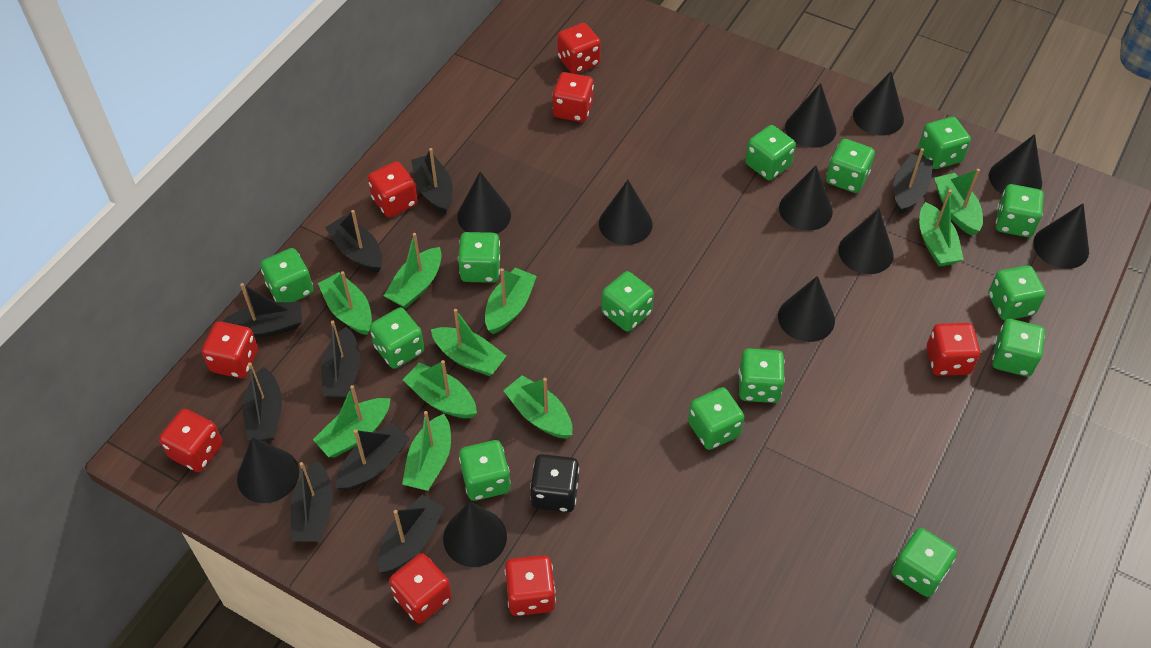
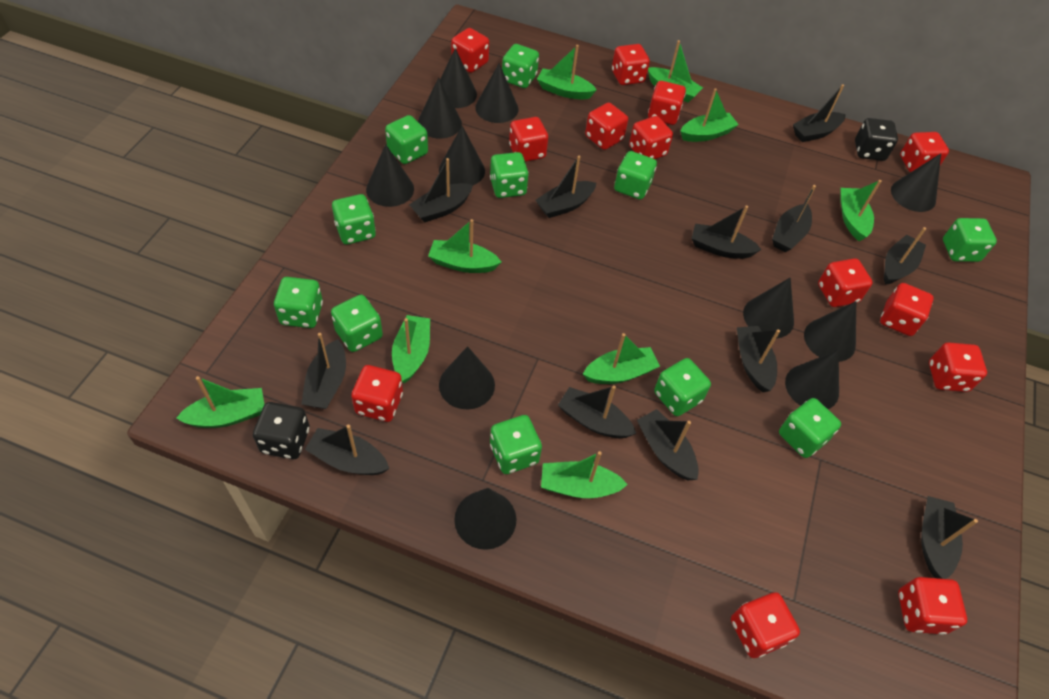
black boat: [222,283,302,338] [242,362,282,441] [290,461,333,542] [321,320,360,399] [325,210,383,273] [336,423,410,491] [378,495,445,573] [411,148,453,214] [893,148,933,214] = 9 -> [301,333,346,409] [305,425,389,475] [409,158,473,223] [536,156,596,218] [558,385,636,438] [637,409,699,480] [691,206,762,259] [737,326,780,392] [772,185,816,252] [793,84,846,142] [884,227,926,285] [921,496,978,579] = 12
black dice: [530,454,579,512] = 1 -> [253,402,310,459] [855,118,898,161] = 2
green boat: [313,385,391,457] [318,271,372,335] [384,233,442,308] [402,411,451,491] [403,360,477,418] [431,309,506,376] [485,268,537,334] [503,375,573,439] [919,189,964,266] [934,169,983,235] = 10 -> [176,376,264,428] [392,315,430,384] [428,219,501,273] [537,45,597,99] [541,451,628,498] [583,333,660,384] [648,40,703,102] [680,88,739,142] [841,180,882,241] = 9
green dice: [260,248,314,302] [370,308,424,369] [458,232,501,283] [459,440,511,501] [601,271,654,332] [688,387,744,450] [738,348,785,403] [745,125,796,180] [826,139,875,193] [892,528,957,597] [919,117,971,169] [988,265,1046,320] [992,319,1045,377] [996,184,1044,237] = 14 -> [274,277,323,328] [331,295,383,352] [332,194,376,245] [385,115,428,164] [490,152,529,198] [490,415,542,474] [502,44,539,88] [614,151,657,200] [654,358,711,416] [779,398,841,458] [943,218,997,262] = 11
red dice: [159,409,223,472] [202,321,258,378] [368,161,418,217] [389,553,452,624] [505,555,556,616] [552,72,594,122] [557,23,601,74] [927,323,980,376] = 8 -> [351,365,403,422] [451,28,489,73] [509,117,548,162] [585,103,628,150] [612,44,650,85] [629,116,673,159] [648,81,686,125] [731,592,800,658] [818,258,873,307] [880,283,934,336] [898,577,967,635] [900,132,949,172] [929,342,987,392] = 13

